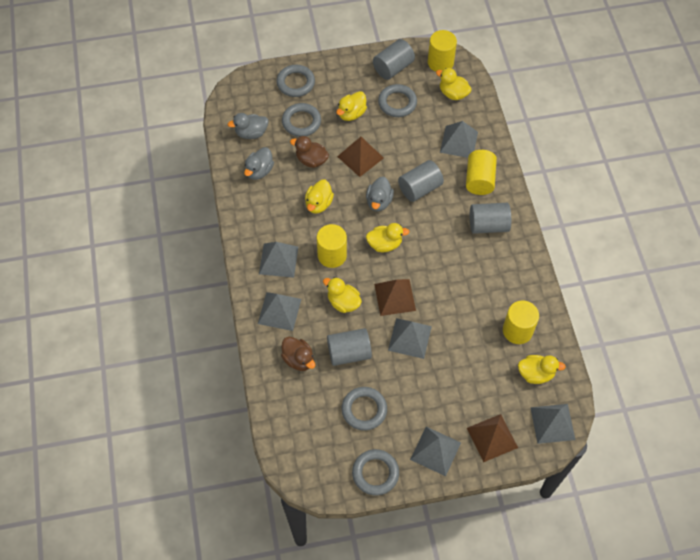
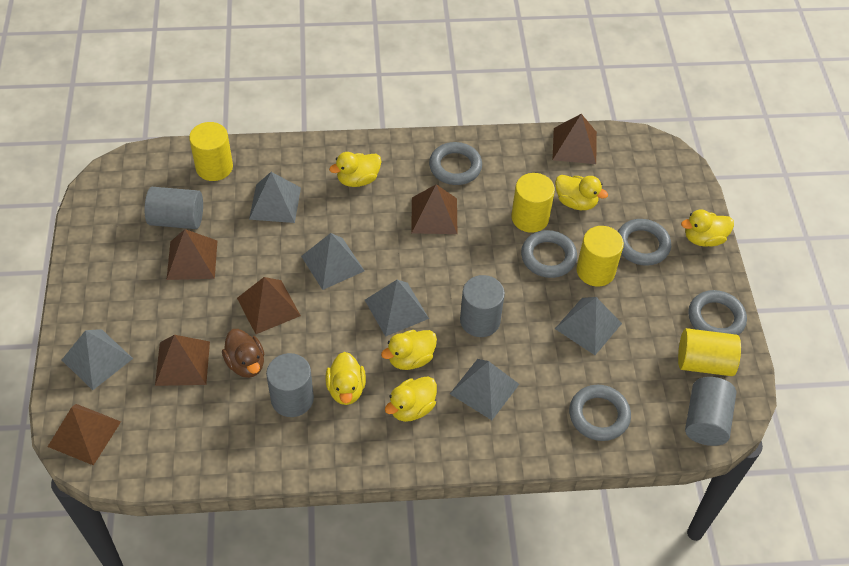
brown duck: [281,337,315,371] [290,136,329,168] = 2 -> [222,329,264,378] = 1
brown pyramid: [337,137,384,177] [374,279,416,316] [467,414,518,462] = 3 -> [48,404,121,466] [155,335,210,386] [167,229,217,280] [237,277,301,334] [411,184,457,234] [552,114,597,164] = 6
grey duck: [228,113,268,139] [244,147,274,180] [366,176,394,211] = 3 -> none = 0

